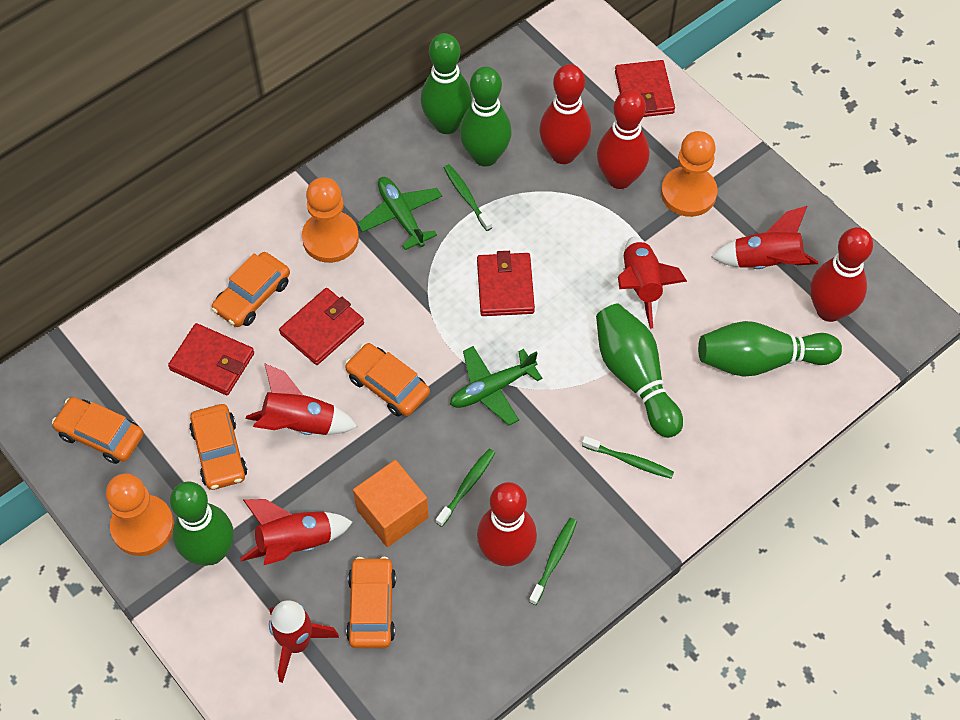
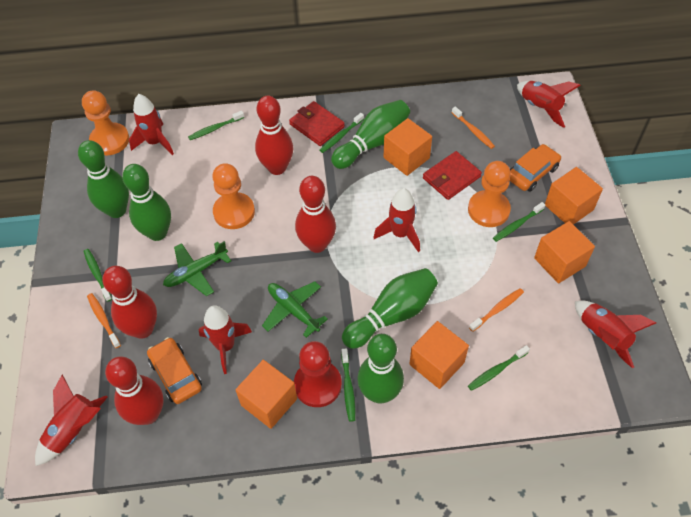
green toothbrush: [436,449,495,527] [444,164,492,231] [529,518,577,605] [582,436,674,479] = 4 -> [83,249,112,302] [188,111,244,140] [320,113,364,153] [341,348,355,422] [468,345,530,391] [493,202,545,242] = 6
orange car: [52,397,144,464] [189,404,247,490] [212,252,290,327] [345,343,430,416] [346,557,396,648] = 5 -> [147,337,202,404] [509,144,561,192] = 2
orange cube: [353,460,429,547] = 1 -> [235,360,297,429] [384,118,432,176] [409,321,469,389] [534,221,595,284] [545,167,603,225] = 5
orange toothbrush: none = 0 -> [87,293,121,348] [451,106,495,149] [469,288,524,332] = 3
red pawn: none = 0 -> [294,341,342,407] = 1
red rocket: [240,499,353,565] [246,363,358,435] [269,600,339,683] [618,237,687,329] [711,206,818,269] = 5 -> [35,374,108,466] [129,94,174,155] [199,305,252,374] [373,188,420,252] [517,81,581,128] [575,301,656,368] = 6
red wallet: [168,323,254,395] [279,288,364,365] [477,251,535,316] [615,60,675,117] = 4 -> [289,101,345,146] [423,151,482,200] = 2

